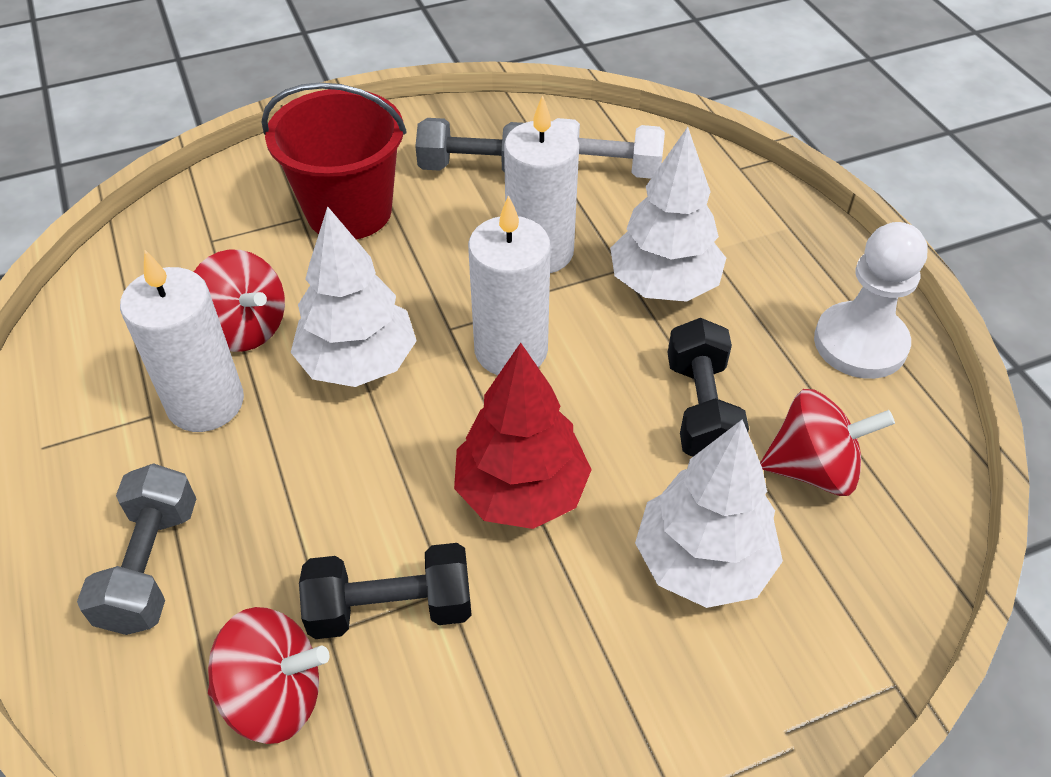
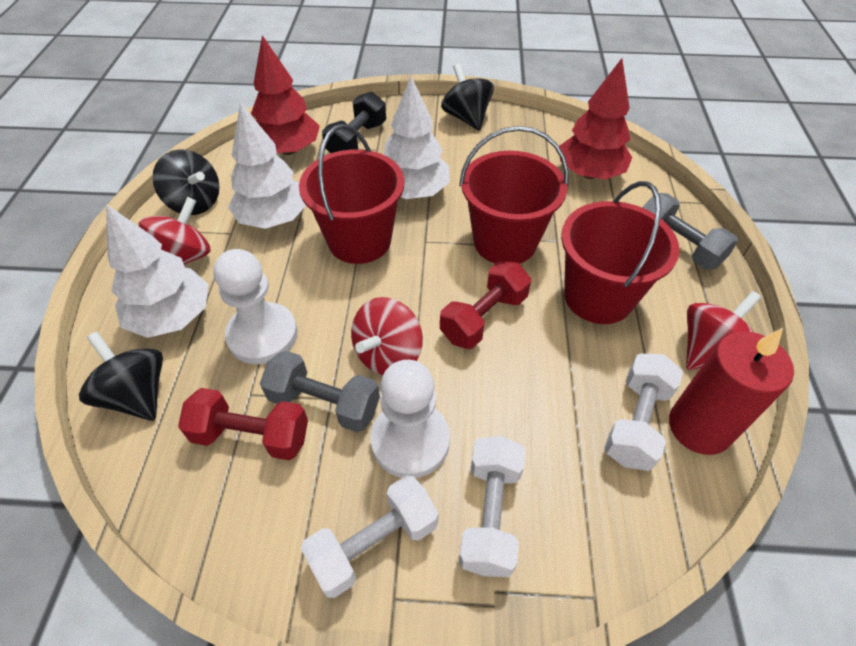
black dumbbell: [299,543,472,639] [668,318,749,457] = 2 -> [322,92,386,153] = 1
black spinning top: none = 0 -> [79,331,163,421] [152,149,220,215] [441,63,494,131] = 3
red bucket: [262,82,407,239] = 1 -> [299,124,404,264] [459,126,569,264] [561,181,679,324] = 3
red candle: none = 0 -> [669,328,794,455] = 1
red dumbbell: none = 0 -> [178,388,308,460] [440,261,531,349] = 2
red tree: [454,343,592,529] = 1 -> [251,35,320,155] [559,58,632,179] = 2
white candle: [120,250,244,432] [468,195,551,375] [504,95,579,273] = 3 -> none = 0
white dumbbell: [553,118,665,179] = 1 -> [301,475,439,598] [459,436,525,577] [604,354,683,471] = 3
white pawn: [814,222,928,379] = 1 -> [213,249,298,364] [371,360,450,478] = 2

